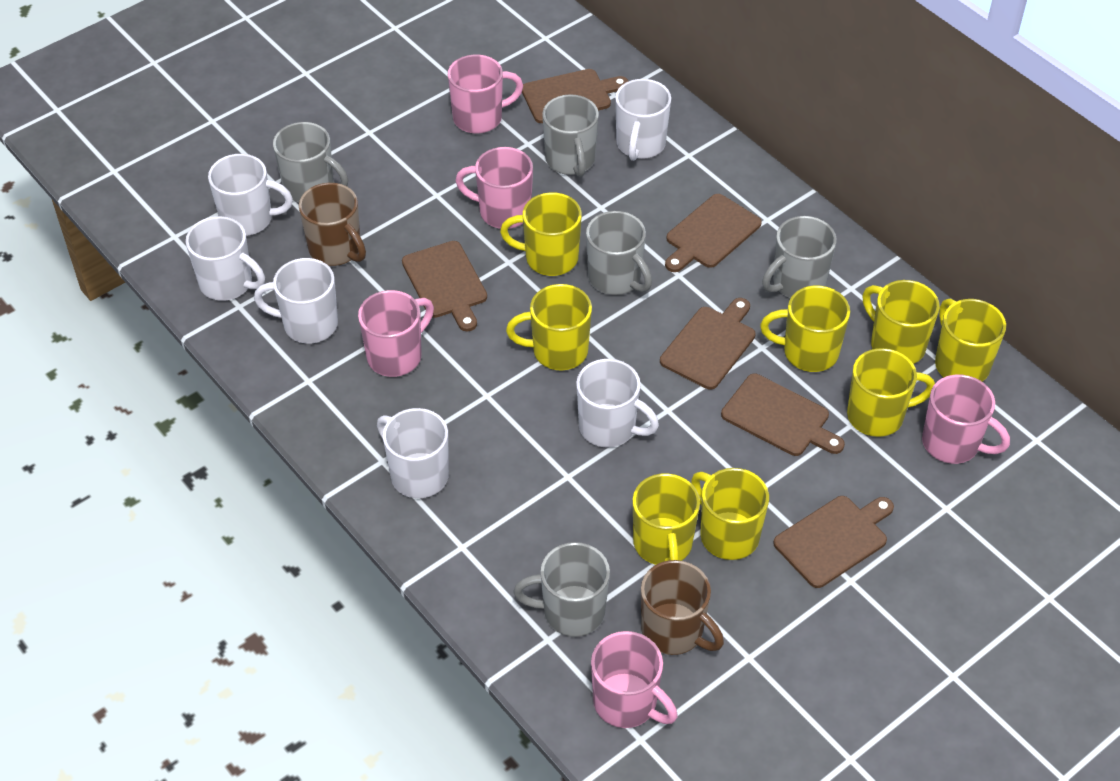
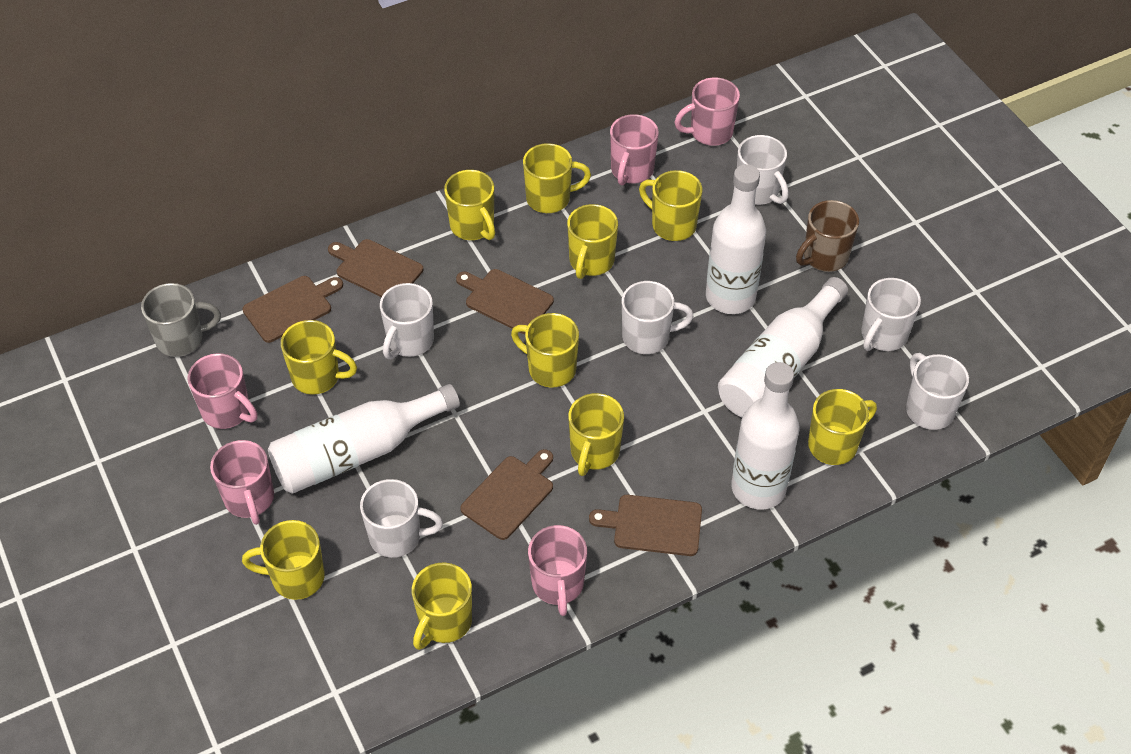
brown cutting board: [402,241,487,331] [522,69,628,123] [660,298,755,389] [665,194,762,272] [721,374,845,456] [773,496,894,588] = 6 -> [242,276,343,343] [328,239,423,297] [456,269,554,334] [460,449,553,540] [589,495,702,556] = 5
brown mug: [299,183,366,266] [641,560,724,655] = 2 -> [796,200,859,272] = 1
grey mug: [273,122,348,202] [513,542,610,637] [542,94,599,177] [586,211,652,295] [762,216,837,298] = 5 -> [141,283,221,357] = 1
white bottle: none = 0 -> [268,384,460,494] [706,164,766,314] [718,277,848,417] [731,362,800,510] = 4
yellow mug: [500,192,582,276] [506,284,592,370] [633,473,700,565] [691,468,769,560] [760,286,850,372] [847,348,935,437] [863,280,940,364] [935,298,1006,381] = 8 -> [242,520,325,600] [281,320,357,395] [412,563,472,650] [444,170,495,240] [511,313,579,387] [523,143,591,213] [567,204,618,279] [568,393,624,476] [639,170,702,241] [808,389,877,465] = 10

